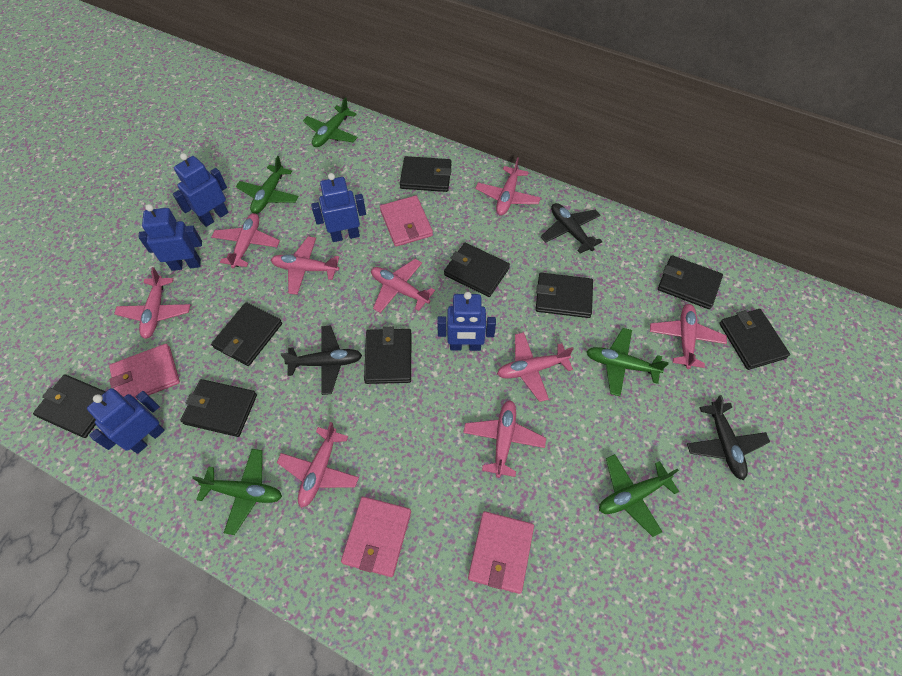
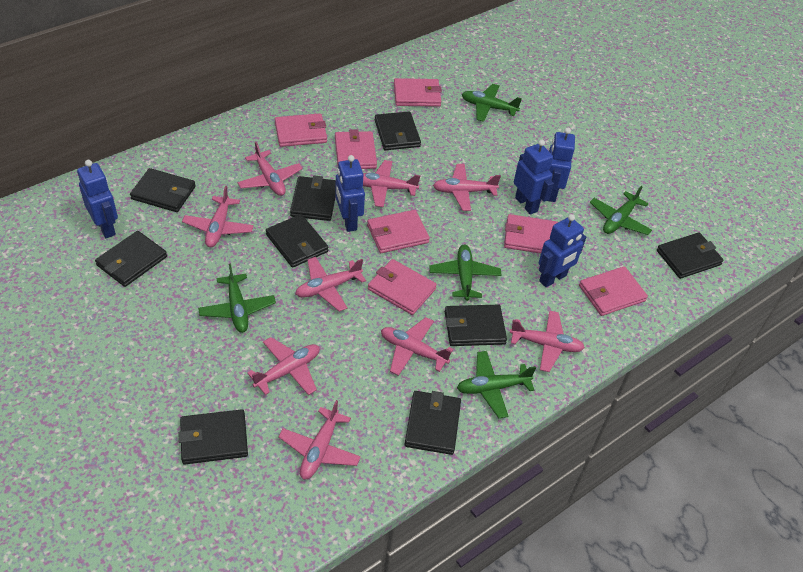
black plane: [281,325,362,395] [541,203,602,254] [687,395,770,480] = 3 -> none = 0
pink wallet: [109,344,180,400] [341,497,411,577] [380,196,433,247] [468,511,534,594] = 4 -> [275,113,327,147] [335,129,377,169] [367,210,430,253] [368,259,437,315] [394,78,442,107] [504,214,558,254] [579,266,648,316] = 7

